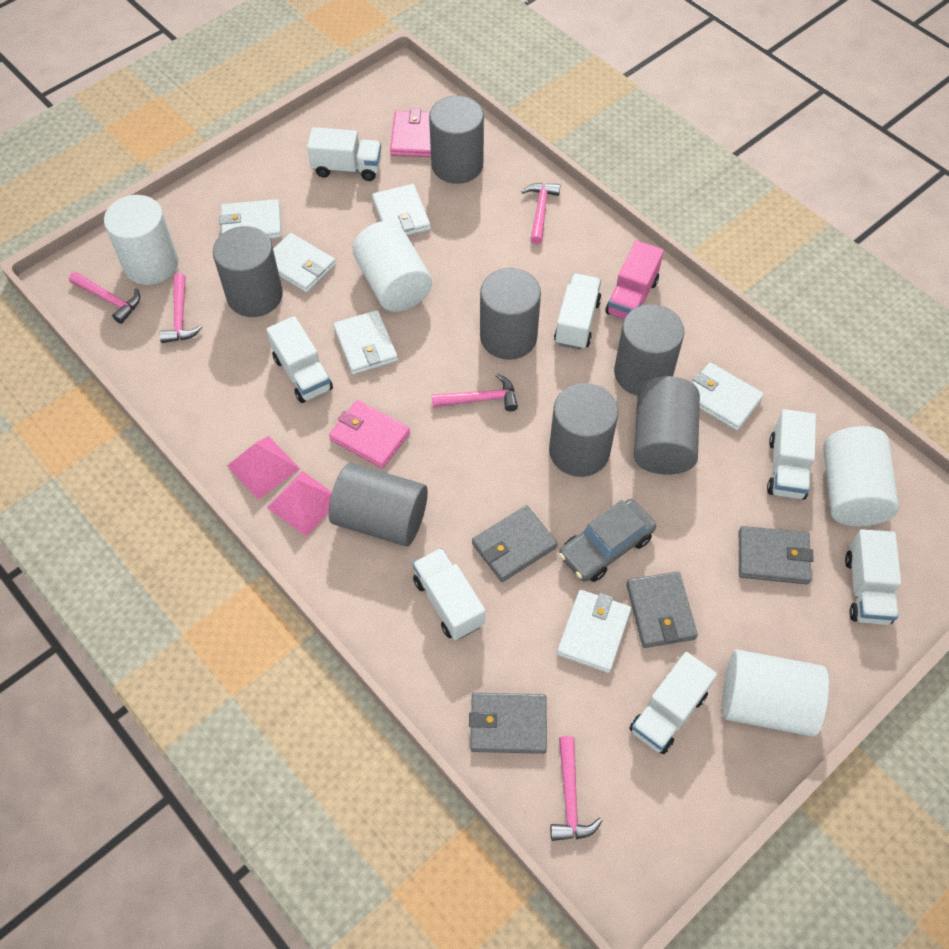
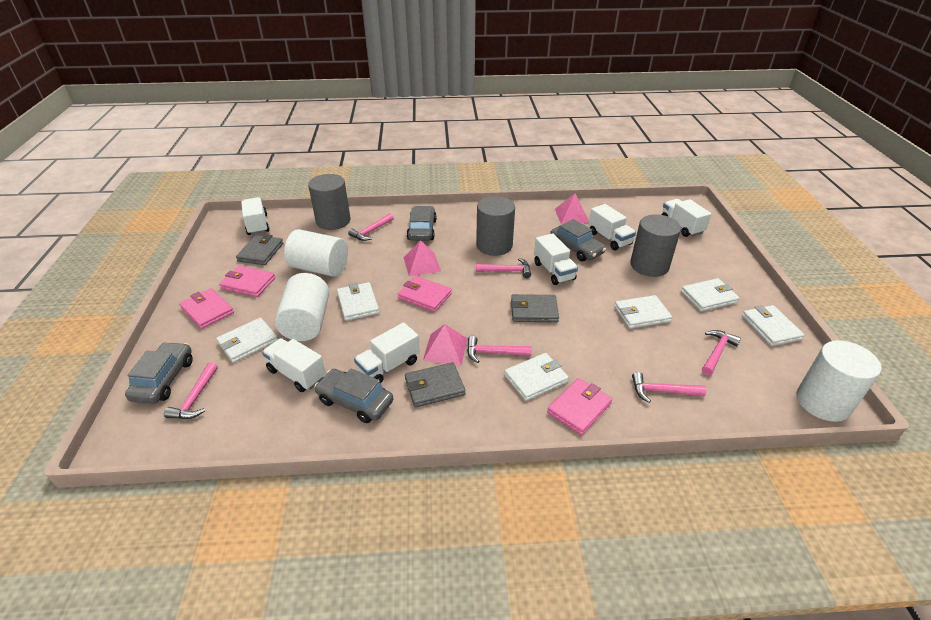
grey car: [559,499,656,582] = 1 -> [125,342,193,404] [314,368,393,423] [407,206,437,241] [550,219,606,261] = 4
grey cylinder: [213,226,283,317] [329,463,428,546] [429,96,484,184] [480,268,541,360] [549,383,618,477] [614,304,684,396] [634,376,700,474] = 7 -> [308,174,350,230] [476,196,515,256] [630,215,681,277] = 3
grey wallet: [469,693,547,754] [472,505,558,582] [626,571,698,648] [739,526,814,584] = 4 -> [236,234,283,265] [405,362,465,408] [511,294,559,323] = 3
pink hammer: [69,271,140,324] [159,273,202,343] [432,374,518,411] [521,183,560,245] [550,736,602,841] = 5 -> [164,362,218,419] [348,213,394,241] [467,336,532,363] [476,258,531,278] [632,372,706,403] [702,330,741,375] = 6
pink pyramid: [227,436,300,500] [267,471,332,537] = 2 -> [404,240,441,276] [423,324,467,366] [555,193,589,224] = 3
pink truck: [605,240,664,319] = 1 -> none = 0
pink wallet: [329,400,410,469] [390,108,431,157] = 2 -> [179,288,234,329] [219,266,275,297] [398,276,452,312] [547,378,612,435] = 4
white cylinder: [104,195,179,285] [352,221,432,312] [722,649,829,737] [823,426,899,526] = 4 -> [275,273,329,341] [284,229,348,277] [796,340,882,422] = 3
white truck: [267,316,333,403] [307,127,381,181] [413,548,485,640] [554,274,602,350] [629,652,717,754] [767,409,816,500] [845,529,901,625] = 7 -> [241,197,270,235] [262,338,326,392] [354,322,420,383] [534,233,578,285] [589,204,636,250] [661,199,711,237] = 6

